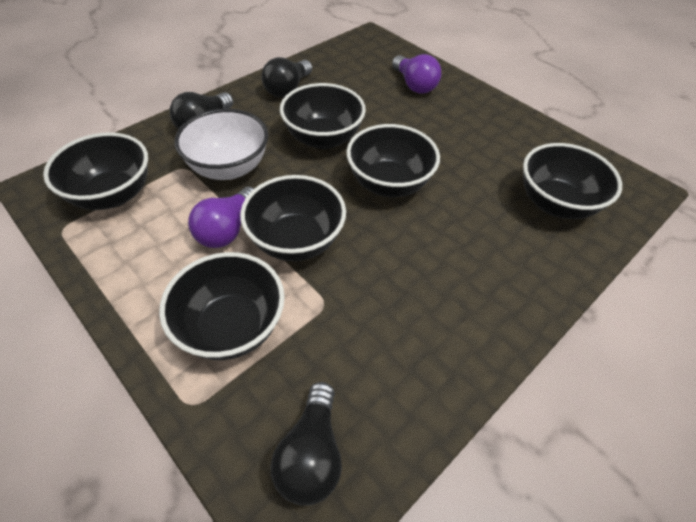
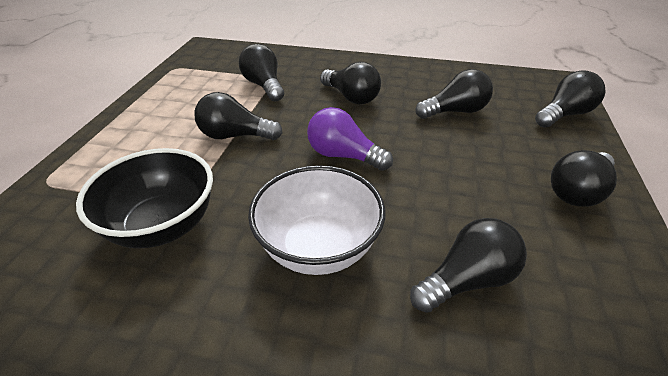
black bowl: [43,132,148,210] [159,252,285,360] [240,175,346,261] [280,83,366,149] [347,124,440,197] [523,143,622,219] = 6 -> [76,148,213,249] = 1
black light bulb: [170,92,233,129] [262,57,312,97] [270,382,342,506] = 3 -> [194,92,283,140] [239,44,284,102] [320,62,381,105] [410,218,527,313] [415,69,493,119] [535,70,605,128] [551,150,617,207] = 7
purple light bulb: [188,187,254,248] [392,54,441,94] = 2 -> [307,107,393,171] = 1

